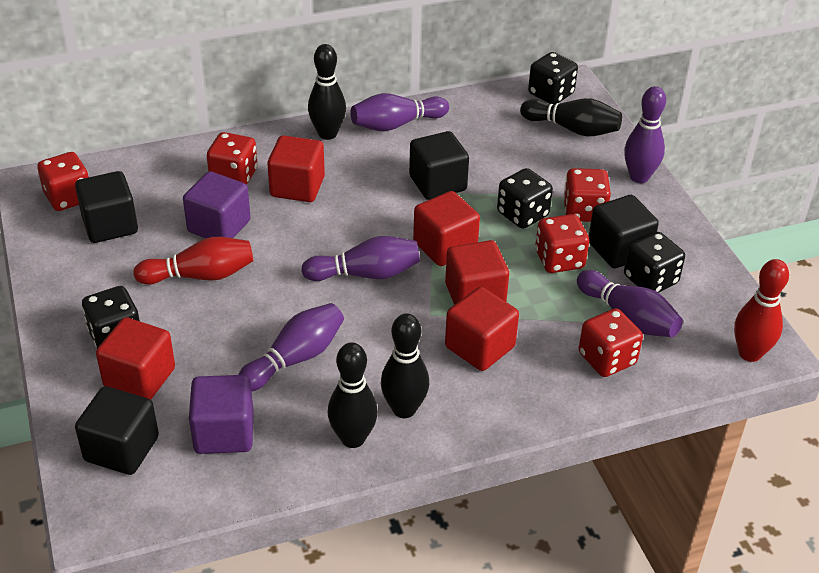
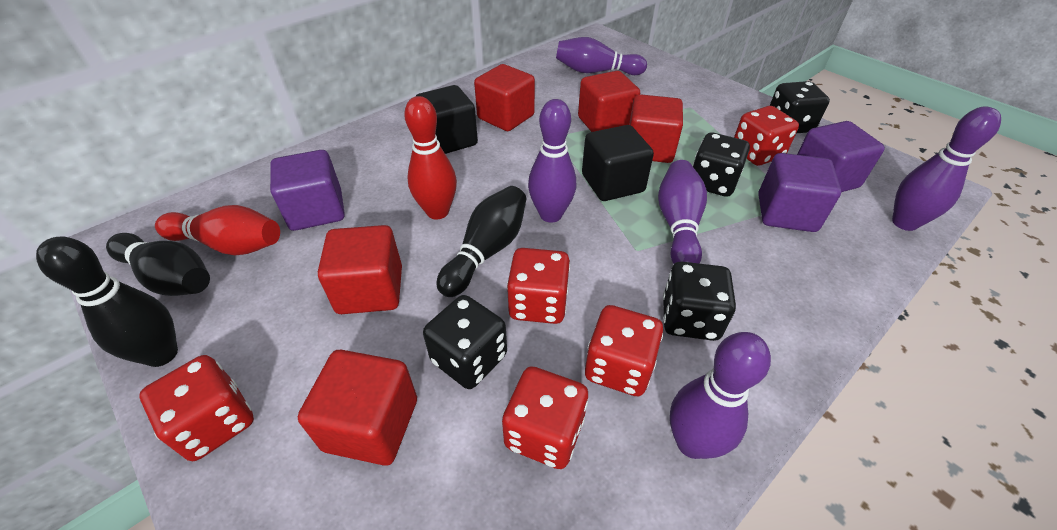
black bowling pin: [308,44,346,140] [328,342,378,448] [381,313,429,418] [520,98,622,136] = 4 -> [36,236,178,367] [106,233,210,296] [437,186,526,297] = 3
black cube: [75,171,138,243] [75,386,159,475] [409,131,469,200] [589,195,659,269] = 4 -> [415,85,478,154] [582,125,654,201] = 2
purple cube: [183,171,251,238] [189,375,254,454] = 2 -> [270,150,345,231] [758,153,842,232] [797,121,885,192] = 3

